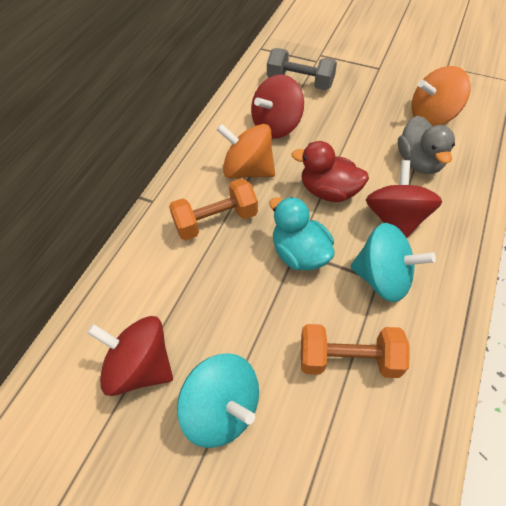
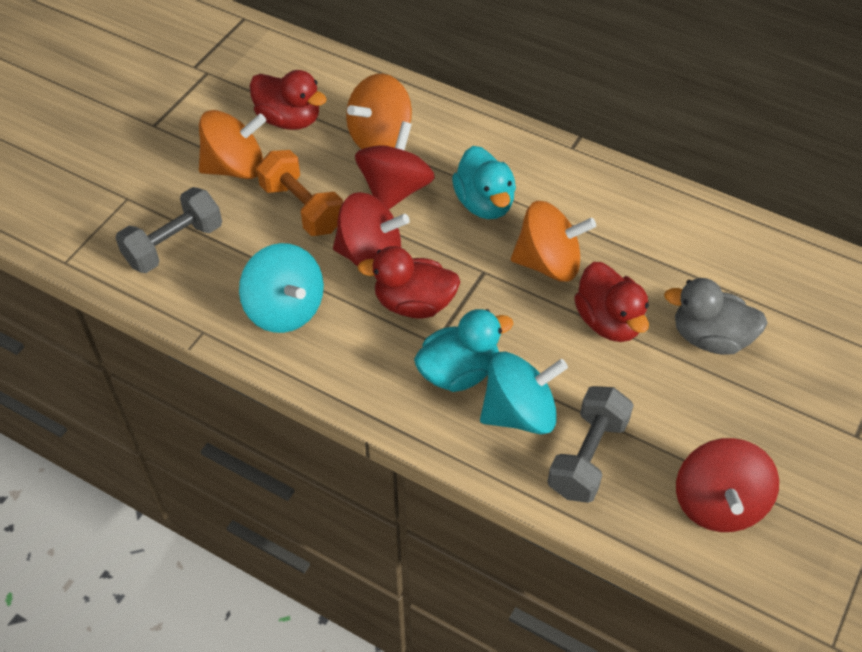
grey dumbbell: [267,48,337,90] = 1 -> [116,187,222,273] [547,386,634,503] = 2
orange dumbbell: [169,178,258,240] [301,324,410,378] = 2 -> [257,150,343,236] = 1
orange spinning top: [216,124,275,179] [411,66,471,126] = 2 -> [199,110,266,179] [346,74,412,149] [511,201,596,282] = 3
red duck: [292,141,369,202] = 1 -> [249,70,327,130] [357,246,460,319] [574,262,649,342] = 3
turquoise duck: [270,197,334,270] = 1 -> [414,309,513,392] [452,146,516,219] = 2

